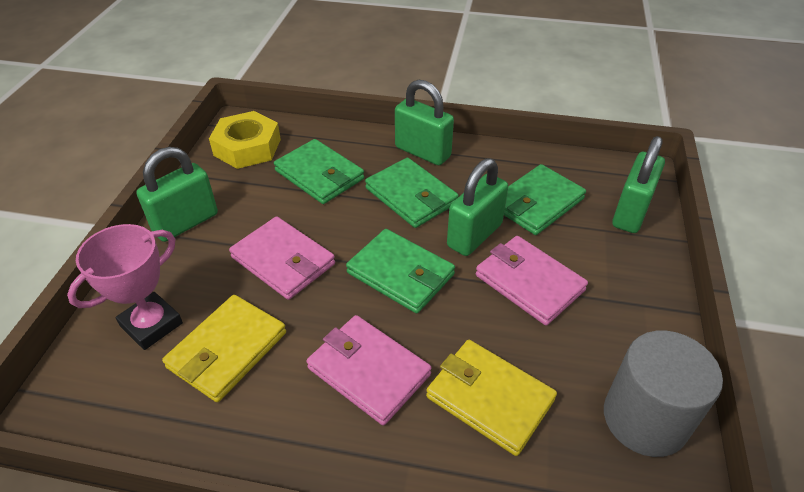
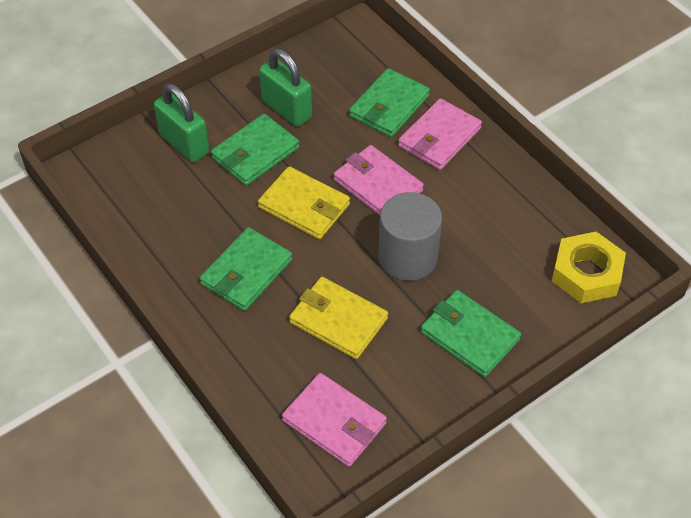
green padlock: [136,147,218,242] [395,80,454,165] [447,158,508,256] [612,136,665,233] = 4 -> [154,83,209,162] [259,49,312,126] = 2
pink trophy: [67,224,183,350] = 1 -> none = 0

